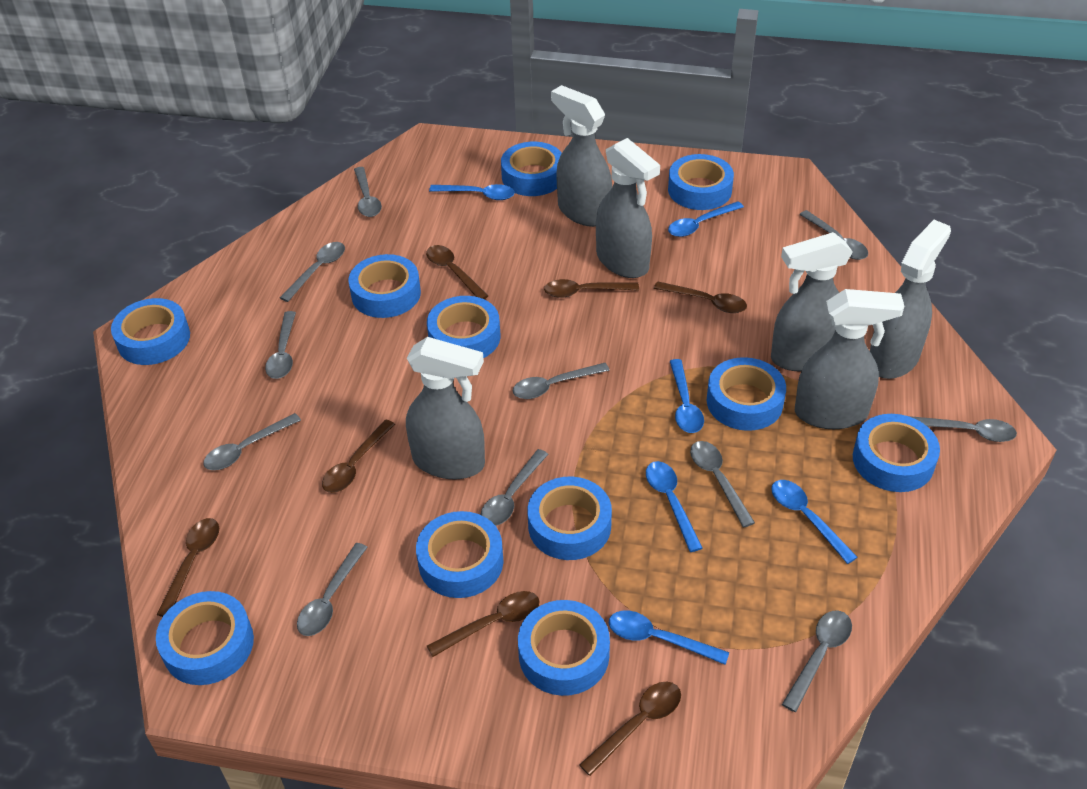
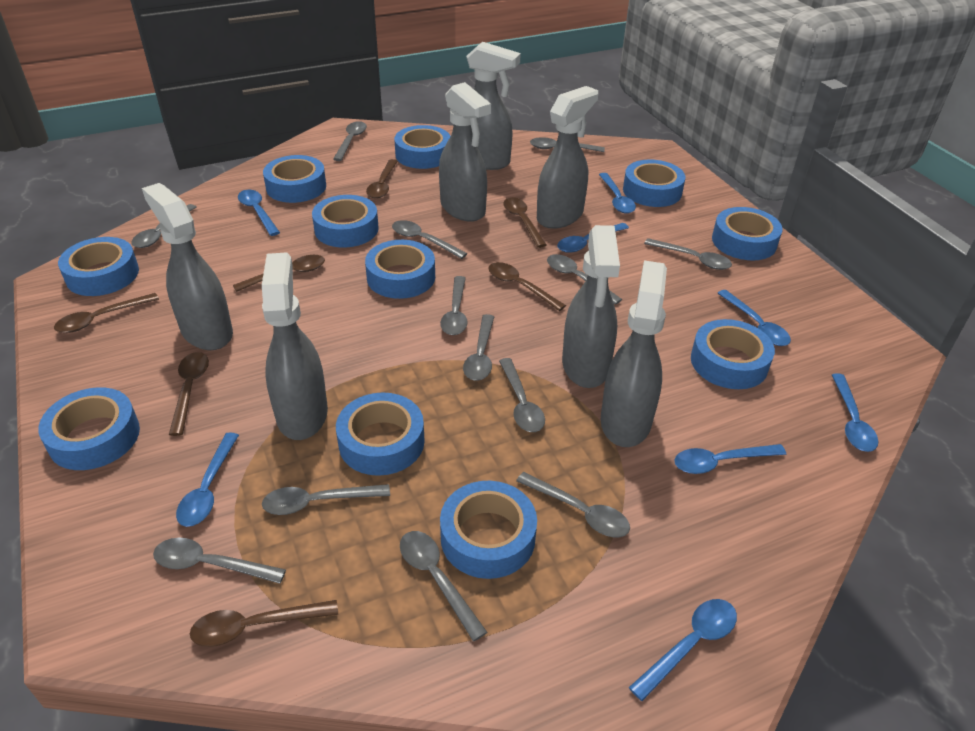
blue spoon: [429,184,515,200] [609,611,729,665] [646,461,702,552] [668,201,744,237] [670,359,704,433] [771,480,858,564] = 6 -> [176,432,239,527] [238,190,280,236] [557,223,629,253] [599,173,636,214] [629,599,737,701] [674,444,786,474] [718,290,791,346] [832,373,878,452] = 8
grey spoon: [203,413,301,470] [265,311,296,379] [280,242,345,302] [297,543,368,636] [354,167,382,217] [480,449,548,526] [513,363,610,399] [690,441,755,527] [782,611,852,712] [799,210,868,260] [909,416,1017,442] = 11 -> [131,204,196,248] [153,538,286,584] [262,484,390,515] [333,121,367,161] [392,220,467,259] [400,531,487,641] [440,276,468,335] [463,314,494,381] [499,358,545,432] [516,472,630,537] [530,137,605,152] [547,254,622,305] [644,238,732,270] = 13
grey spray bottle: [406,337,485,479] [551,85,612,227] [596,138,660,278] [771,232,853,371] [795,289,904,429] [870,220,951,379] = 6 -> [142,183,233,350] [262,252,328,440] [439,82,491,222] [466,42,521,170] [537,86,598,229] [562,225,620,388] [601,260,667,447] = 7

